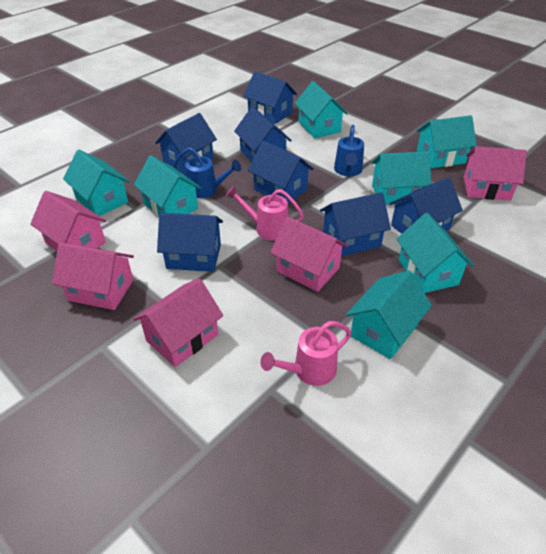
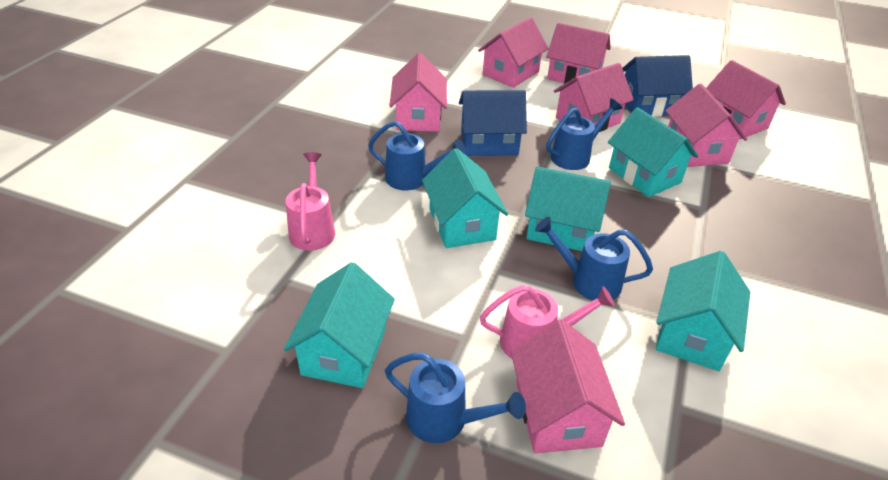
blue house: [155,113,217,175] [157,213,223,272] [234,107,292,162] [243,71,297,124] [248,141,314,203] [320,192,391,256] [389,177,463,234] = 7 -> [459,90,527,156] [622,55,693,117] = 2
blue watering can: [173,147,241,198] [334,125,364,176] = 2 -> [368,121,466,190] [385,353,526,443] [535,217,653,300] [546,98,623,170] = 4
pink house: [30,191,106,251] [52,242,134,310] [133,278,223,367] [270,217,348,292] [463,146,527,201] = 5 -> [389,53,447,132] [478,17,549,88] [511,319,625,454] [546,23,610,84] [554,63,634,132] [666,84,747,167] [706,60,786,139] = 7
turquoise house: [63,150,130,216] [134,155,201,216] [295,81,348,138] [346,270,432,359] [371,151,431,205] [397,213,474,293] [416,115,477,168] = 7 -> [284,262,395,388] [422,148,508,248] [525,167,611,251] [608,107,698,197] [656,251,750,371] = 5

